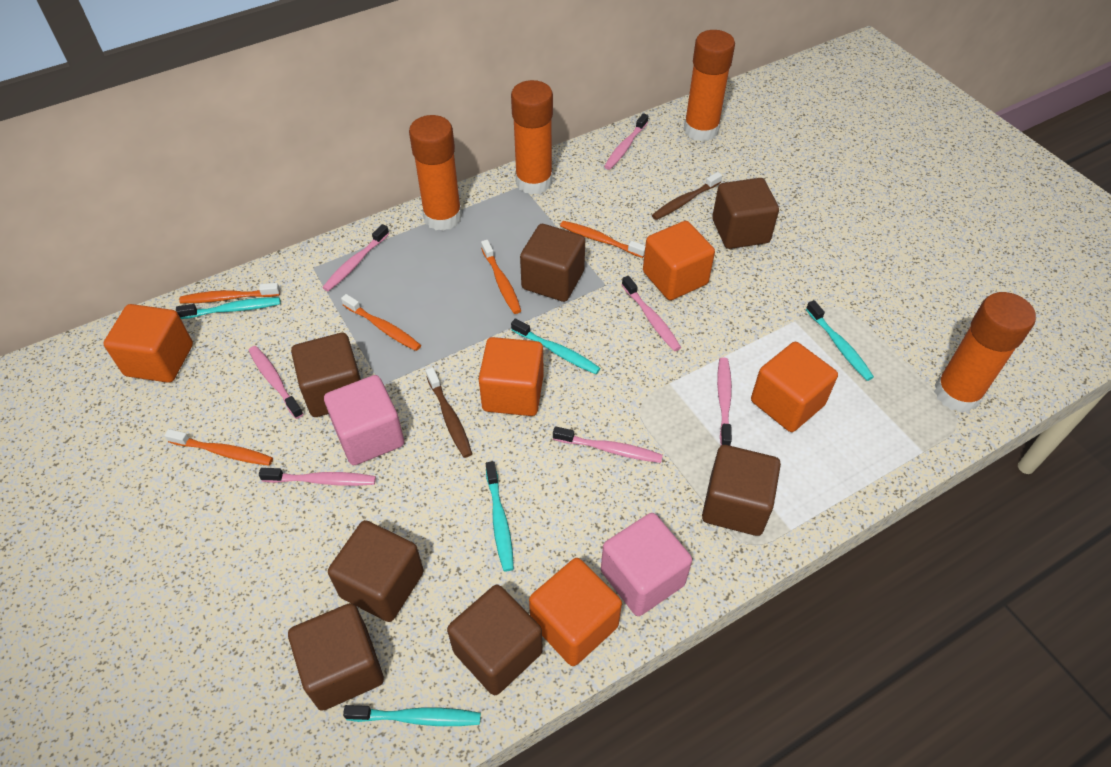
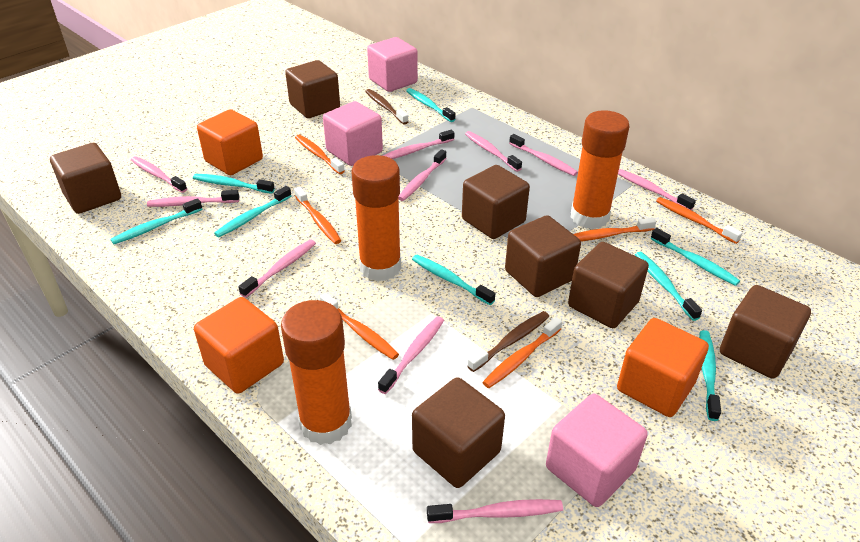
orange cube: [103,304,193,383] [479,337,544,416] [529,558,622,666] [643,221,715,300] [751,342,838,432] = 5 -> [194,297,284,394] [197,109,263,175] [617,318,709,417] = 3
orange glue stick: [409,115,462,231] [511,80,553,195] [683,30,735,141] [934,292,1036,412] = 4 -> [281,300,352,445] [351,155,401,281] [571,110,630,229] = 3
orange toothbrush: [164,429,273,466] [179,283,280,303] [341,294,421,351] [481,240,521,314] [560,221,645,258] = 5 -> [294,187,341,244] [295,135,345,174] [320,293,399,360] [482,317,562,388] [573,217,656,242] [656,197,743,244] = 6
pink cube: [324,375,404,465] [601,513,692,616] = 2 -> [323,101,383,166] [367,37,418,92] [546,394,648,507] = 3
pink toothbrush: [249,346,303,419] [259,468,376,486] [322,224,389,292] [553,426,663,463] [604,113,648,170] [622,276,681,351] [717,358,732,446] = 7 -> [131,156,187,193] [147,190,239,207] [238,239,316,298] [378,316,444,394] [382,130,454,159] [398,149,446,201] [427,499,563,523] [465,131,522,172] [509,134,578,176] [618,169,696,210] = 10
turquoise toothbrush: [176,297,280,319] [343,705,481,726] [486,461,514,572] [511,318,600,374] [806,300,874,381] = 5 -> [110,198,202,244] [193,174,275,194] [214,186,291,237] [406,88,455,122] [412,255,495,305] [635,252,702,321] [651,228,740,286] [699,330,721,421] = 8

